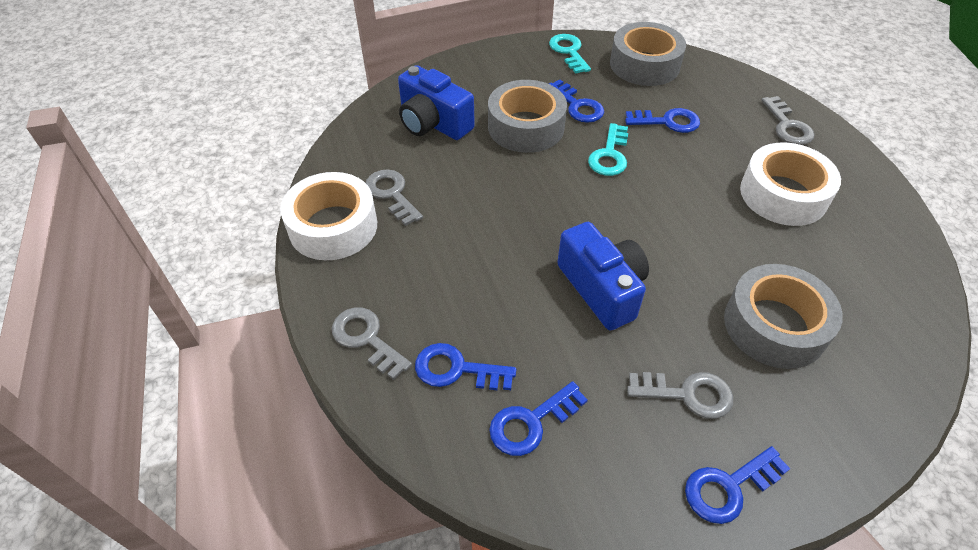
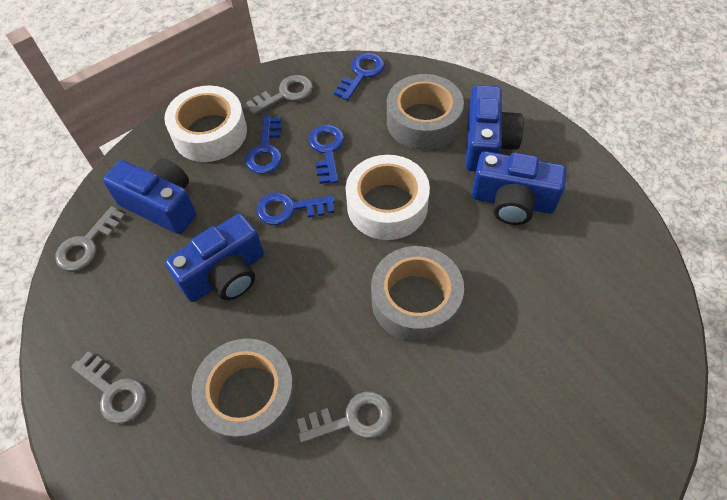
blue camera: [398,65,475,140] [557,222,649,331] = 2 -> [103,158,197,234] [165,214,264,302] [466,85,524,172] [472,151,567,225] = 4
blue key: [415,343,516,390] [489,381,588,456] [549,79,604,123] [625,108,700,133] [685,446,790,524] = 5 -> [245,116,282,174] [256,192,335,225] [308,125,345,184] [334,53,385,101] = 4
turquoise key: [549,34,591,74] [588,123,628,176] = 2 -> none = 0

